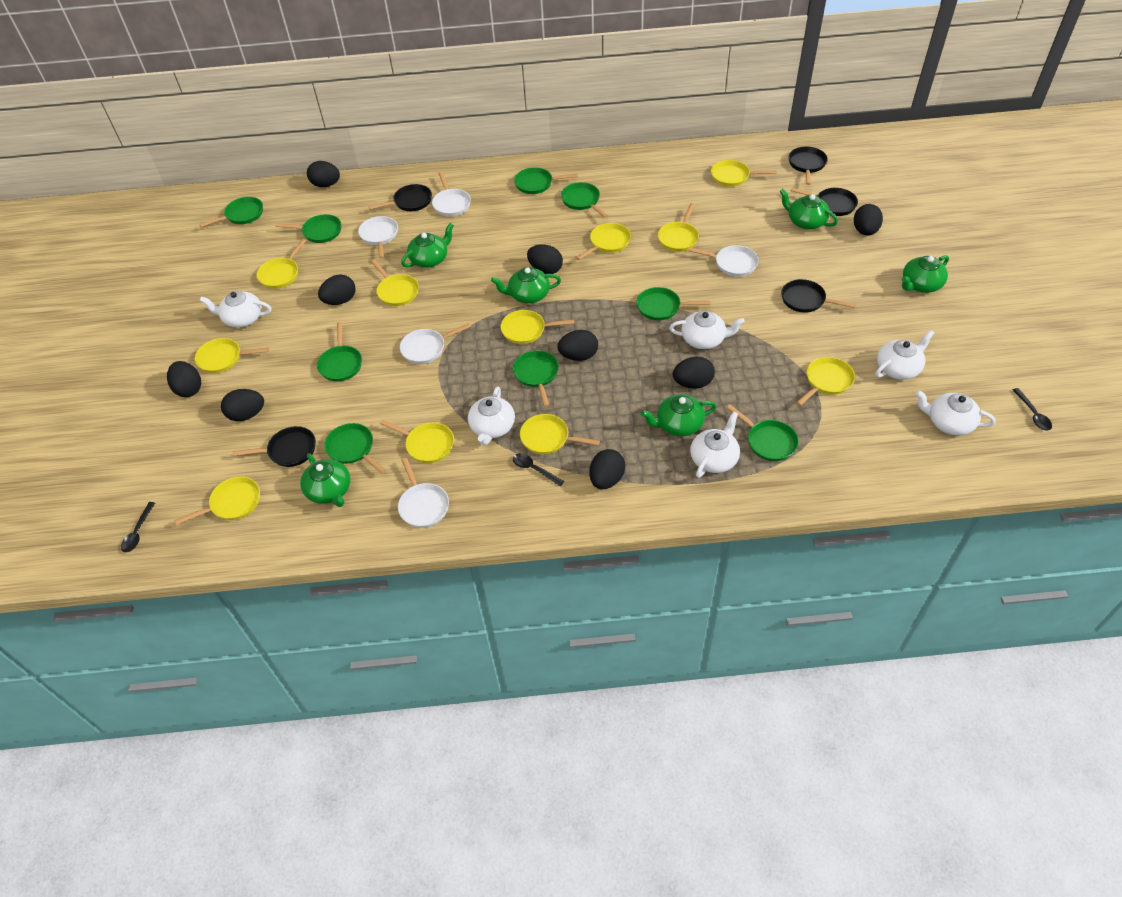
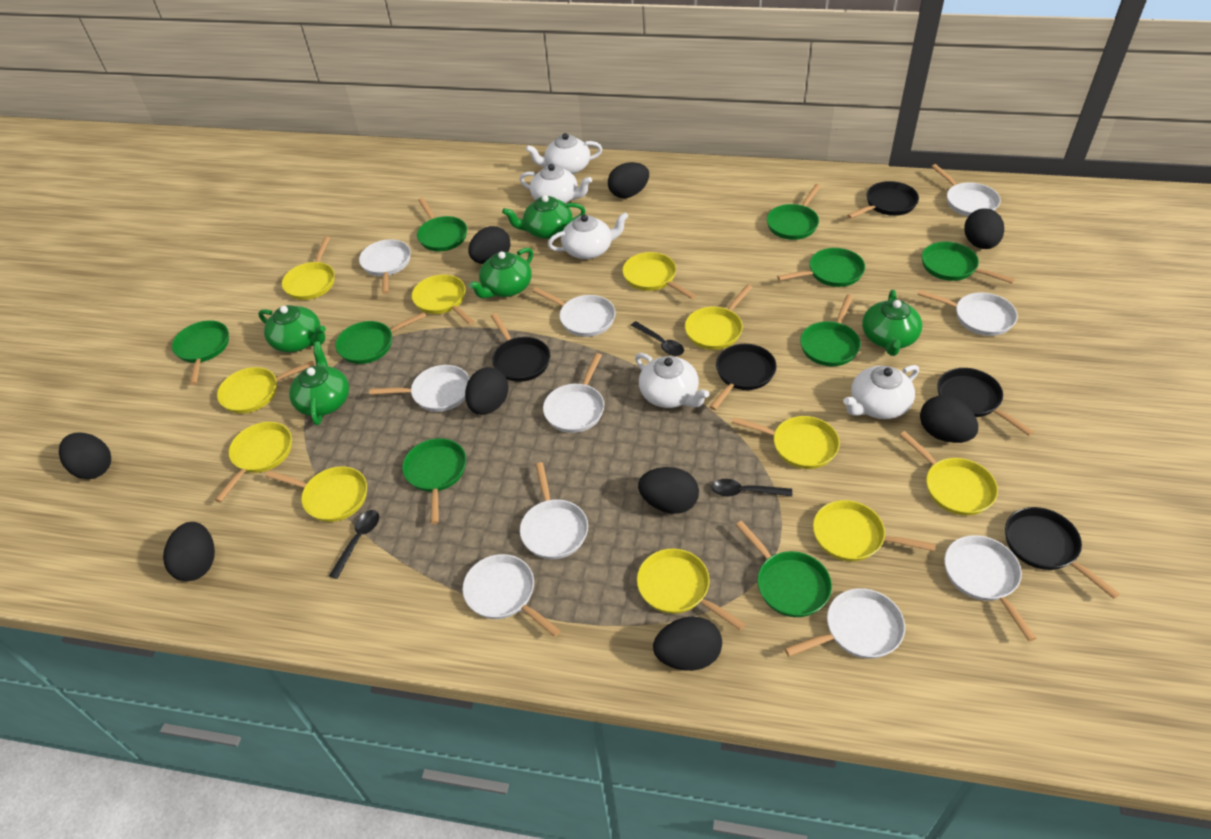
green teapot: [300,453,350,507] [401,223,454,268] [491,267,561,304] [641,394,717,436] [779,188,838,229] [902,255,949,293] = 6 -> [258,305,326,352] [289,342,349,425] [468,248,533,299] [502,195,585,239] [862,290,922,356] = 5
white pan: [358,216,398,259] [398,458,449,528] [400,323,471,364] [432,172,471,216] [688,245,759,277] = 5 -> [359,239,411,294] [369,365,470,412] [462,554,561,637] [520,462,588,559] [532,287,616,337] [543,353,604,433] [785,588,905,659] [917,290,1018,336] [931,164,1001,216] [944,535,1037,641] = 10
white teapot: [200,291,271,328] [468,387,515,445] [669,311,745,349] [690,411,740,478] [875,330,934,380] [915,390,995,435] = 6 -> [519,164,592,204] [526,133,602,174] [548,212,629,259] [635,353,710,408] [843,365,919,419] = 5

